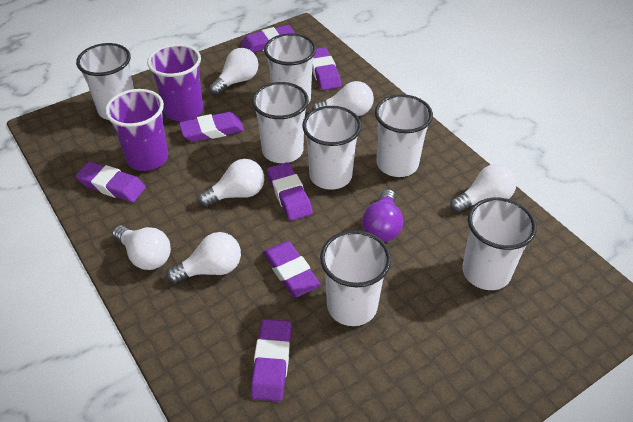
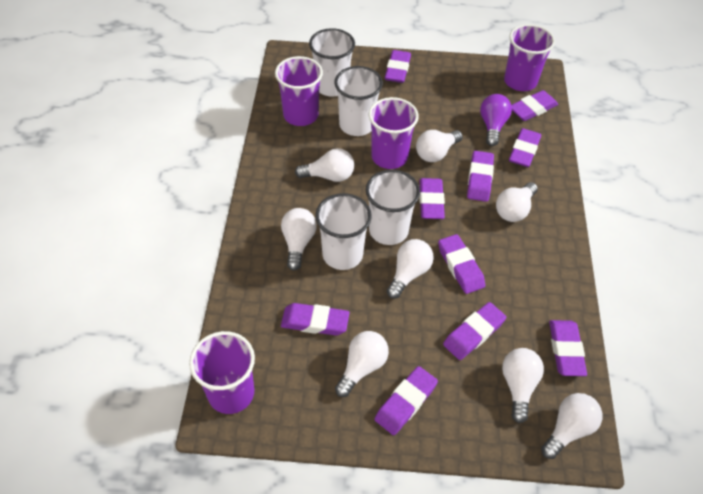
purple cup: [105,89,168,171] [147,44,203,121] = 2 -> [189,331,255,414] [275,56,323,126] [369,97,419,169] [504,24,555,91] = 4
purple eraser: [76,162,146,202] [179,112,244,142] [241,25,296,53] [251,319,291,401] [263,241,321,297] [267,162,313,221] [312,47,341,90] = 7 -> [281,303,350,336] [375,366,438,435] [385,50,411,83] [419,178,445,219] [438,234,485,294] [443,302,506,360] [467,151,494,202] [509,128,541,167] [511,90,558,121] [549,320,587,376] = 10
white cup: [76,43,134,120] [252,82,309,163] [264,33,316,103] [302,106,362,190] [320,230,391,326] [375,94,433,177] [462,198,537,290] = 7 -> [309,28,355,97] [315,193,372,270] [334,66,383,136] [366,170,420,245] = 4
white light bulb: [112,225,171,270] [166,232,241,283] [198,159,264,207] [209,48,258,95] [312,81,374,116] [450,164,517,213] = 6 -> [281,208,317,271] [295,148,354,182] [335,331,389,397] [387,239,434,299] [416,130,463,162] [496,182,538,222] [502,348,544,423] [541,393,603,459] = 8

